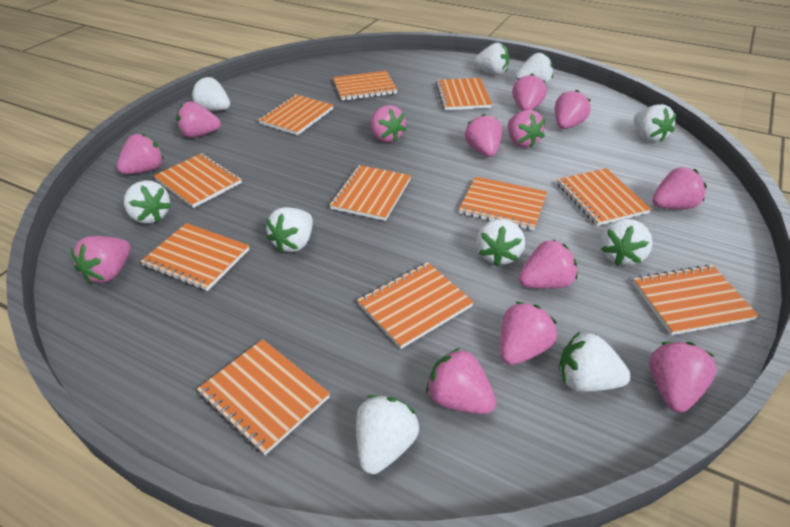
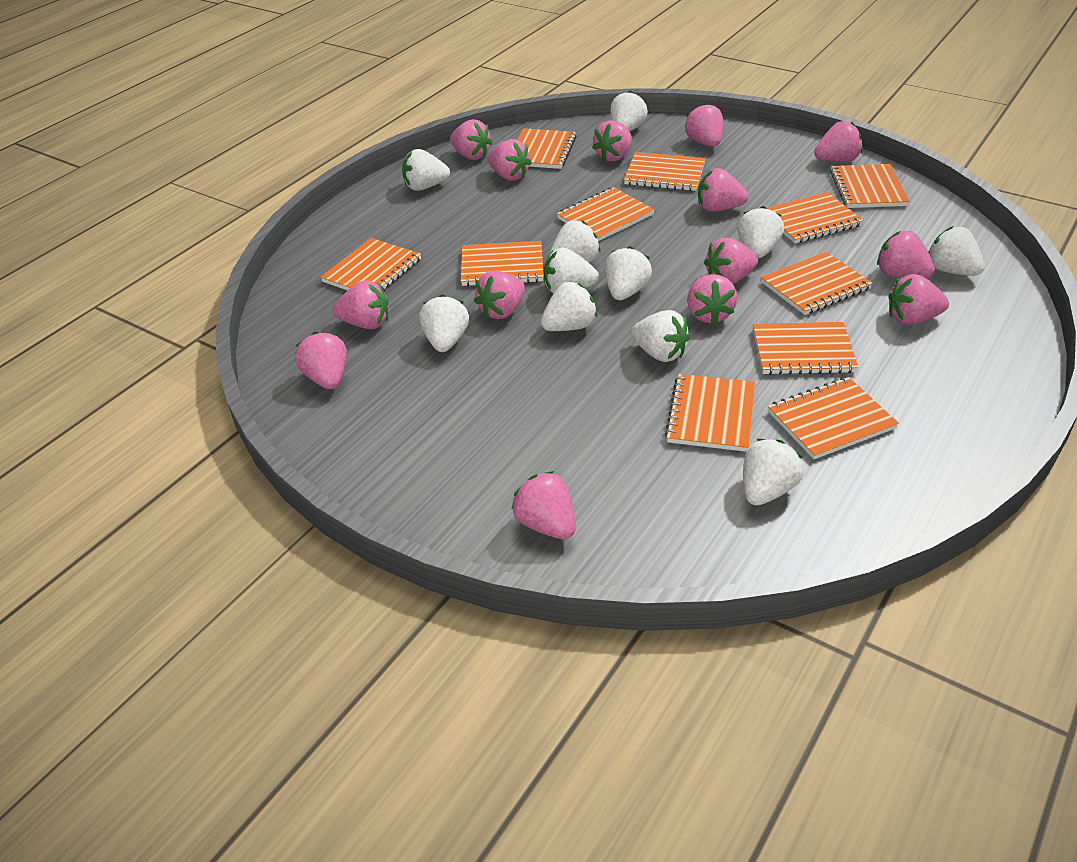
pink strawberry: [71,236,131,284] [117,133,164,174] [176,101,221,138] [371,105,407,143] [426,348,496,414] [465,114,502,157] [500,302,557,365] [508,110,545,148] [512,73,547,111] [519,239,577,289] [555,90,591,129] [649,342,717,413] [652,167,707,209] = 13 -> [295,332,347,389] [333,280,388,329] [450,119,493,160] [474,271,525,319] [487,139,532,181] [511,471,576,539] [592,120,632,162] [685,103,723,147] [687,274,737,325] [698,168,748,212] [704,238,758,284] [814,121,863,162] [877,231,935,278] [888,274,949,325] = 14
white strawberry: [124,180,171,224] [191,77,230,111] [266,207,313,253] [356,395,419,474] [473,43,509,75] [477,219,525,267] [516,53,553,84] [559,332,631,392] [601,219,653,266] [634,104,677,142] = 10 -> [402,149,450,191] [419,295,469,352] [541,282,598,331] [544,248,599,294] [550,220,601,263] [605,246,652,300] [610,91,648,131] [631,310,690,362] [737,206,784,258] [743,439,804,506] [929,226,985,276] = 11

